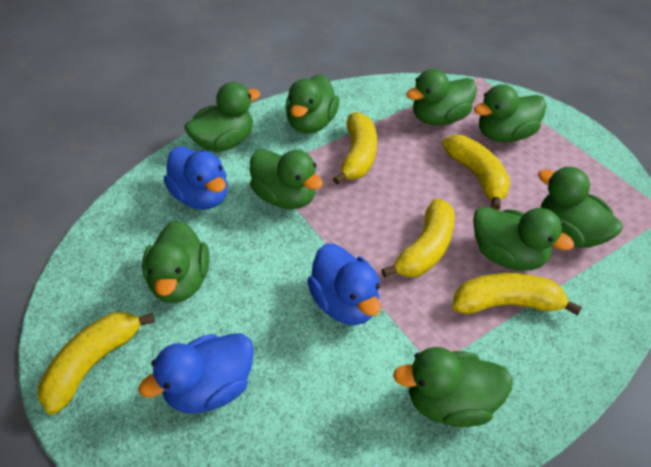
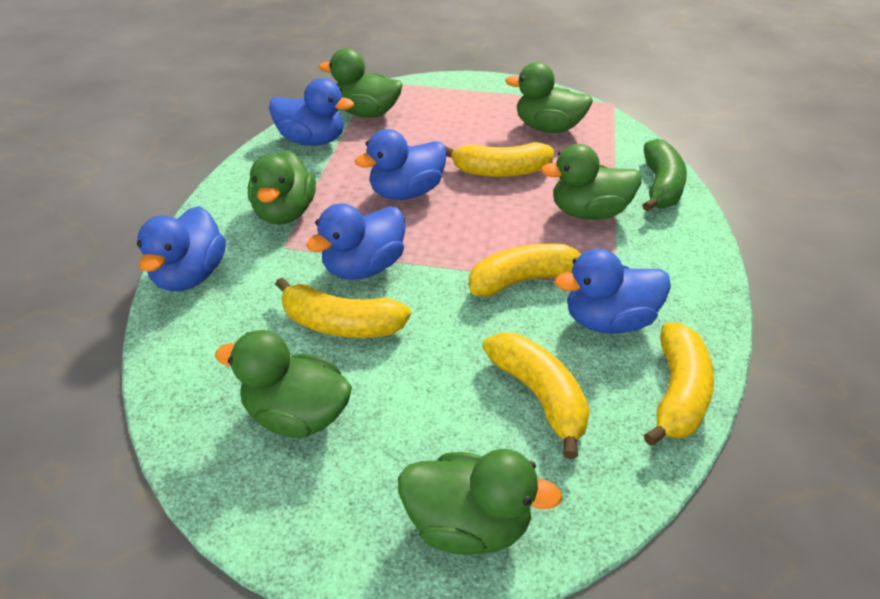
blue duck: [139,333,254,414] [164,146,228,210] [307,244,381,325] = 3 -> [137,206,226,291] [269,78,354,146] [306,203,405,280] [355,129,447,200] [555,249,671,334] = 5
green banana: none = 0 -> [643,139,687,212] = 1
green duck: [142,220,209,303] [184,82,260,152] [250,149,323,210] [285,74,339,134] [393,347,513,427] [406,69,477,126] [473,206,574,270] [474,84,546,142] [538,167,623,248] = 9 -> [215,330,352,438] [248,150,316,225] [319,48,403,118] [398,449,563,555] [505,62,593,133] [541,144,641,220] = 6

